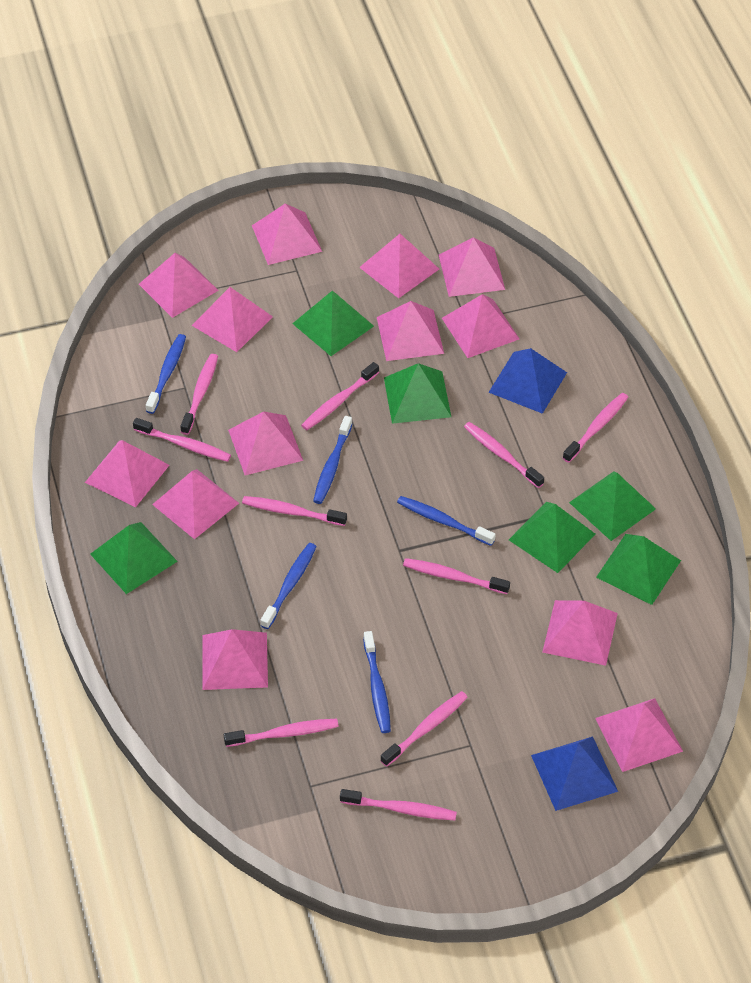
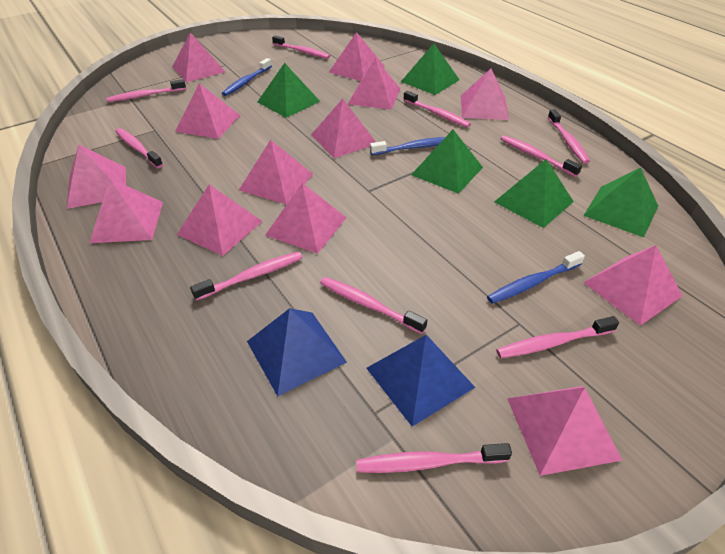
blue toothbrush: [146,334,186,414] [260,543,317,629] [313,416,352,504] [363,631,391,733] [397,496,496,546] = 5 -> [222,58,272,96] [370,137,445,155] [487,251,585,304] = 3
green pyramid: [90,522,178,594] [292,290,374,356] [384,363,451,424] [509,502,595,573] [569,471,656,541] [596,534,681,605] = 6 -> [258,63,320,118] [401,43,459,95] [411,130,483,194] [494,159,574,228] [583,167,658,237] = 5

